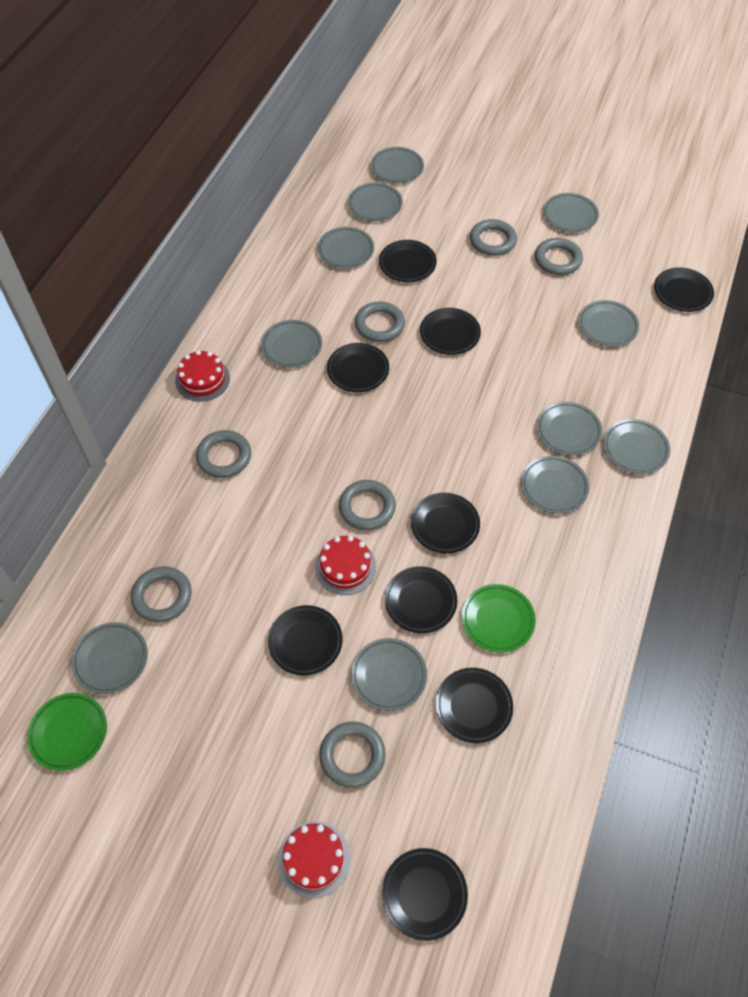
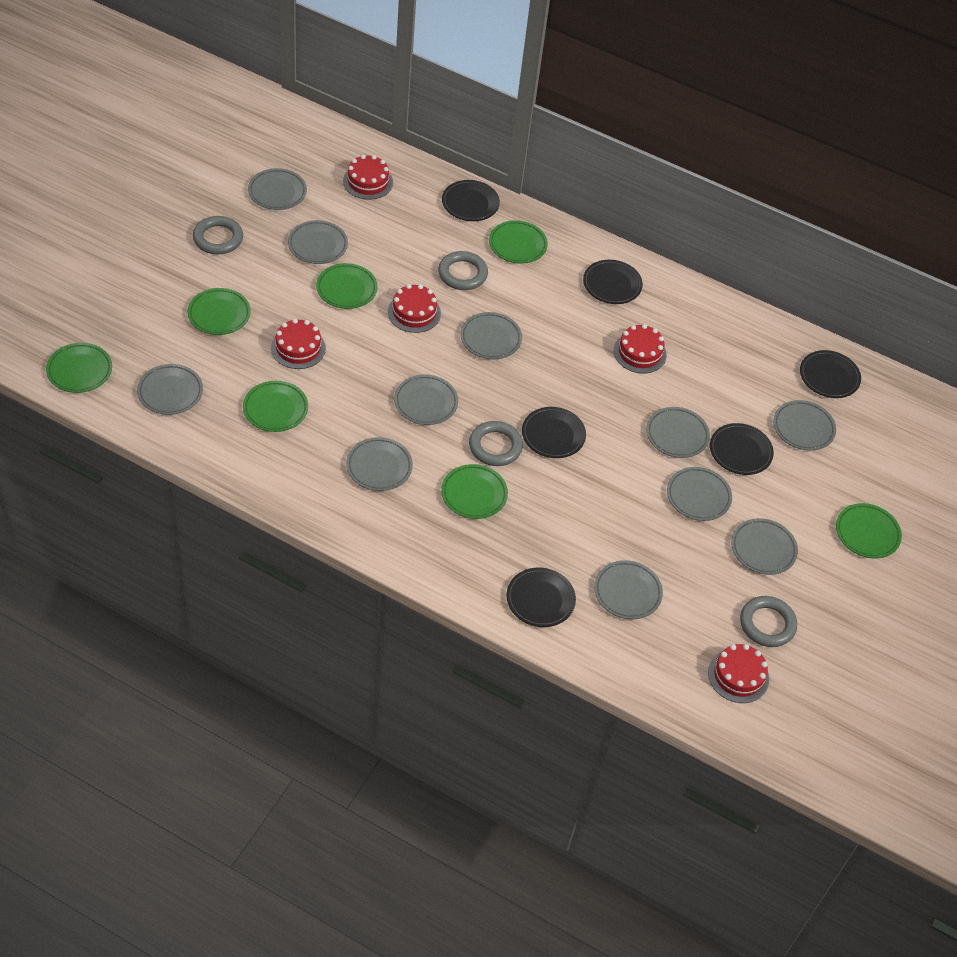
black plate: [268,605,342,676] [327,343,389,392] [379,240,437,282] [382,848,468,941] [385,566,457,633] [411,493,480,554] [420,308,481,355] [436,668,513,743] [654,268,714,312] = 9 -> [442,180,500,221] [507,568,576,627] [522,407,586,458] [583,260,643,304] [710,423,774,475] [800,350,861,398] = 6
green plate: [27,693,107,771] [462,584,536,653] = 2 -> [46,343,112,393] [188,288,251,335] [243,381,308,432] [316,263,378,309] [441,464,508,519] [489,220,548,264] [836,503,902,558] = 7
grey ring: [131,566,192,622] [196,430,251,478] [319,721,386,788] [339,480,396,531] [355,301,405,342] [470,219,517,256] [535,238,583,275] = 7 -> [193,216,243,254] [438,251,488,290] [469,421,523,466] [740,596,797,647] = 4
red cake: [175,350,230,402] [278,821,351,898] [315,535,376,595] = 3 -> [271,319,326,369] [343,155,393,200] [388,284,441,333] [614,324,667,373] [708,644,769,703] = 5

